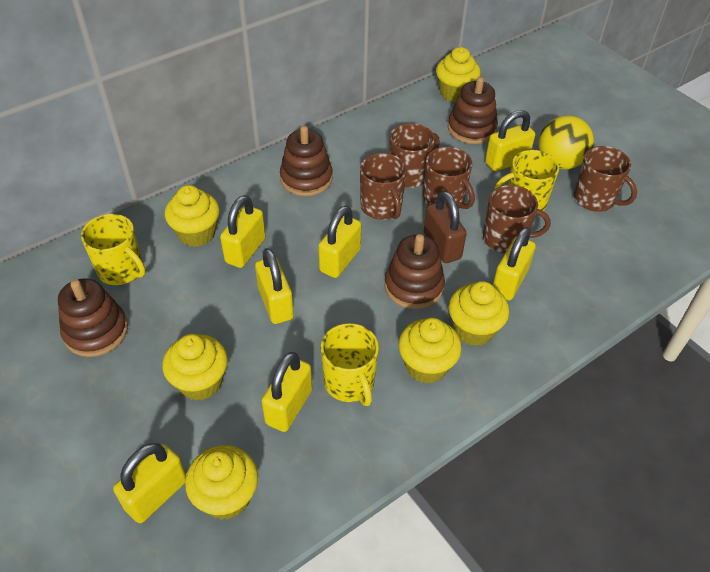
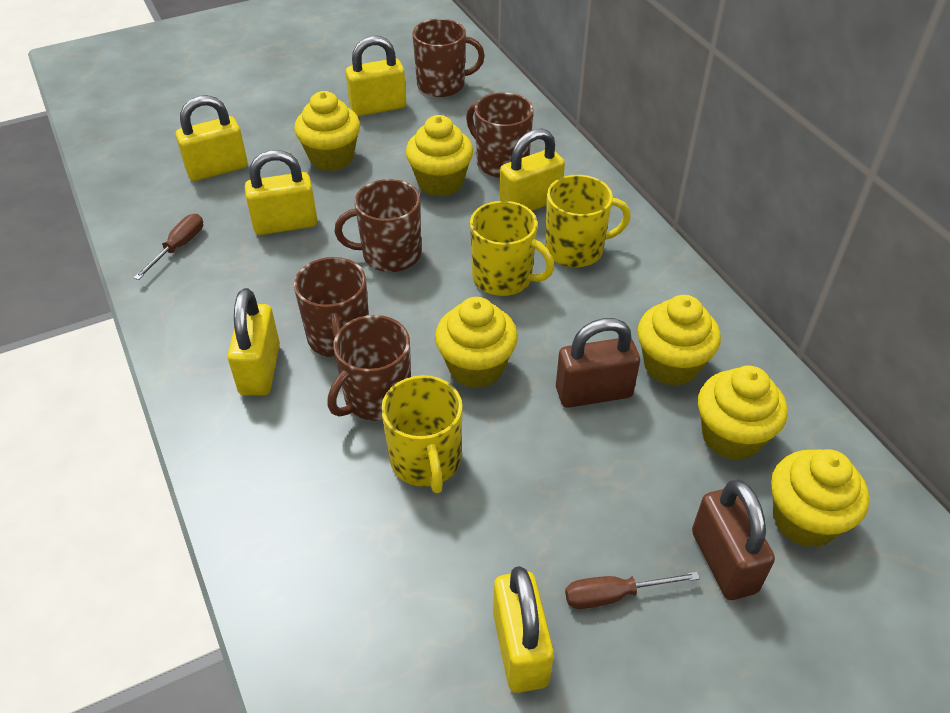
brown padlock: [424,191,467,263] = 1 -> [556,318,640,408] [692,480,775,600] = 2
brown screwdriver: none = 0 -> [134,214,203,280] [565,572,700,609] = 2
brown stacking toy: [58,278,128,357] [280,126,333,196] [385,234,445,309] [448,77,498,144] = 4 -> none = 0
yellow ball: [538,115,594,169] = 1 -> none = 0
yellow padlock: [113,443,186,523] [220,195,266,268] [255,248,294,324] [262,352,312,432] [318,206,361,278] [485,110,535,171] [493,227,536,300] = 7 -> [176,95,248,181] [228,288,280,396] [245,150,317,235] [346,36,406,116] [493,566,554,693] [499,129,565,211] = 6

